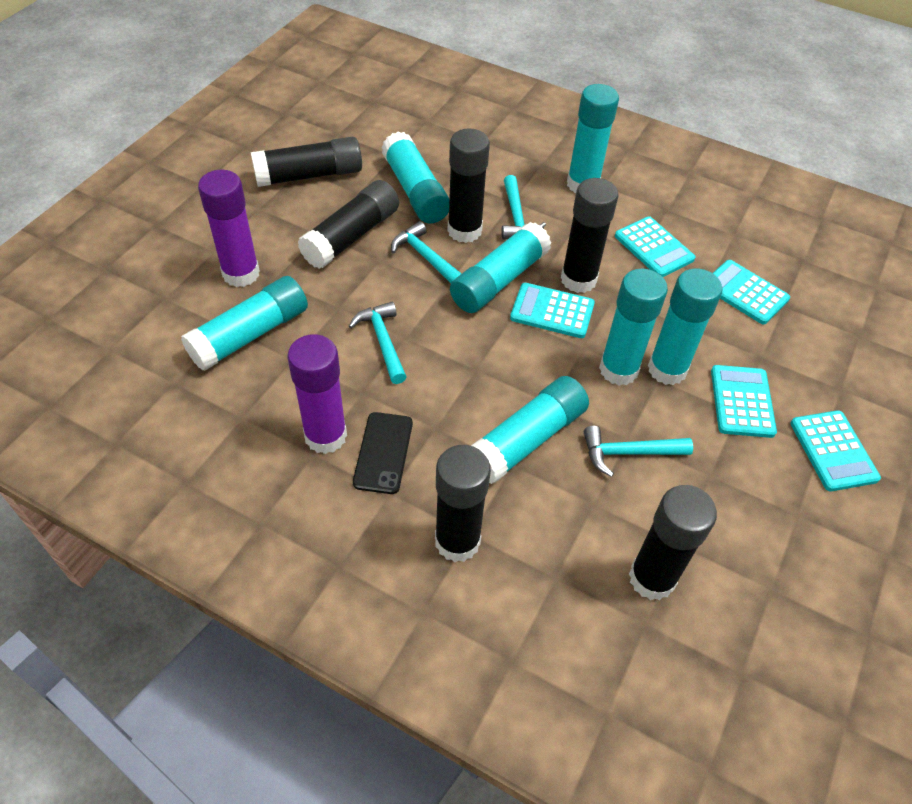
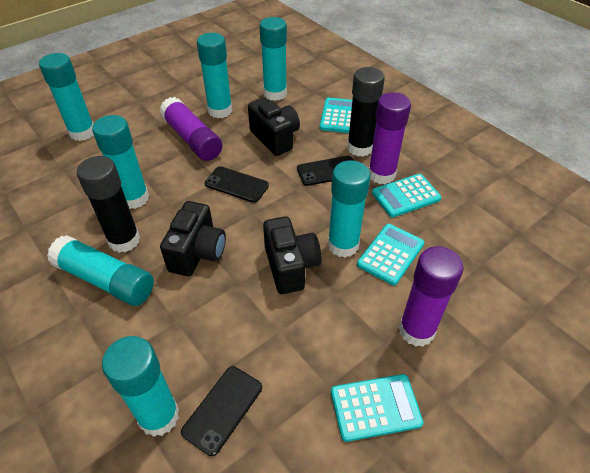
black camera: none = 0 -> [160,201,226,276] [248,98,300,156] [263,216,322,294] = 3
black glue stick: [251,136,362,187] [298,180,399,269] [435,445,491,562] [447,129,490,243] [561,178,618,293] [629,485,717,600] = 6 -> [77,156,140,253] [347,67,385,157] = 2
black phone: [353,412,413,494] = 1 -> [181,366,262,456] [205,166,269,203] [297,156,354,186] = 3
purple glue stick: [198,170,260,287] [287,334,347,454] = 2 -> [159,97,223,161] [369,92,411,184] [399,246,464,347] = 3
turquoise calculator: [510,283,595,338] [615,216,695,277] [711,365,777,438] [713,260,790,325] [790,410,881,491] = 5 -> [320,98,352,133] [331,374,423,442] [357,224,424,285] [372,174,442,217] = 4
turquoise hammer: [349,302,407,384] [391,221,462,283] [501,175,546,240] [584,426,693,477] = 4 -> none = 0

